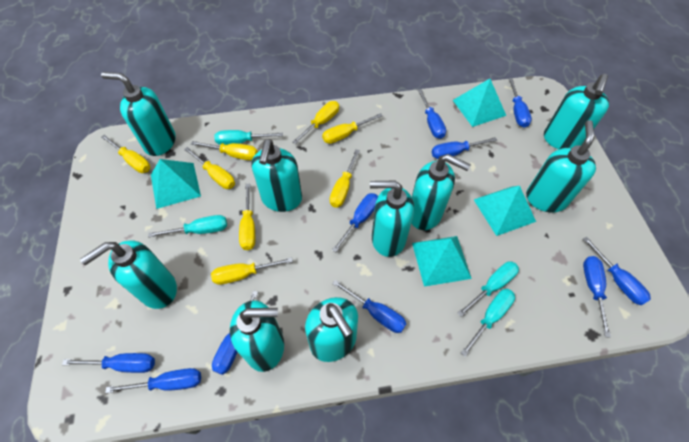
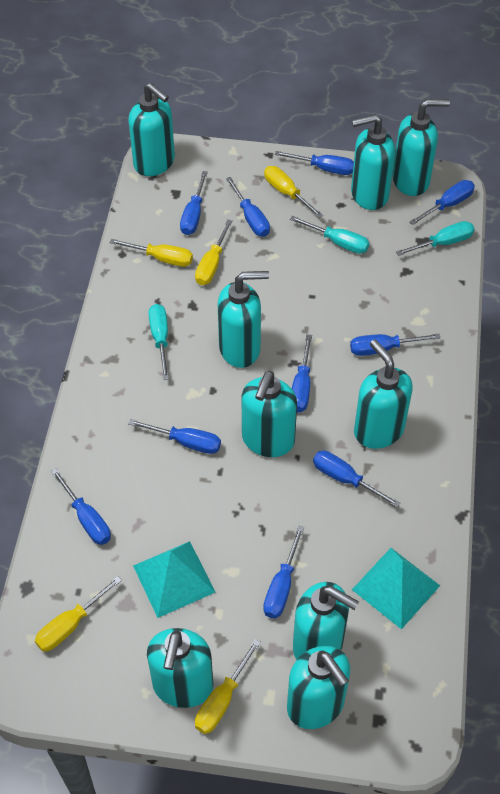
turquoise pyramid: [151,159,201,209] [412,236,472,287] [453,79,506,127] [474,186,536,236] = 4 -> [133,541,215,618] [352,548,440,629] = 2
turquoise screwdriver: [148,215,227,237] [214,130,283,145] [457,261,519,317] [461,289,515,357] = 4 -> [149,304,169,380] [290,216,369,254] [396,221,475,256] = 3
yellow screwdriver: [101,135,150,173] [184,147,235,189] [191,141,258,160] [211,257,293,285] [239,184,255,250] [292,101,339,144] [322,113,383,144] [330,149,360,208] = 8 -> [35,576,122,651] [109,239,193,267] [195,220,233,285] [195,639,261,734] [264,166,324,218] = 5

